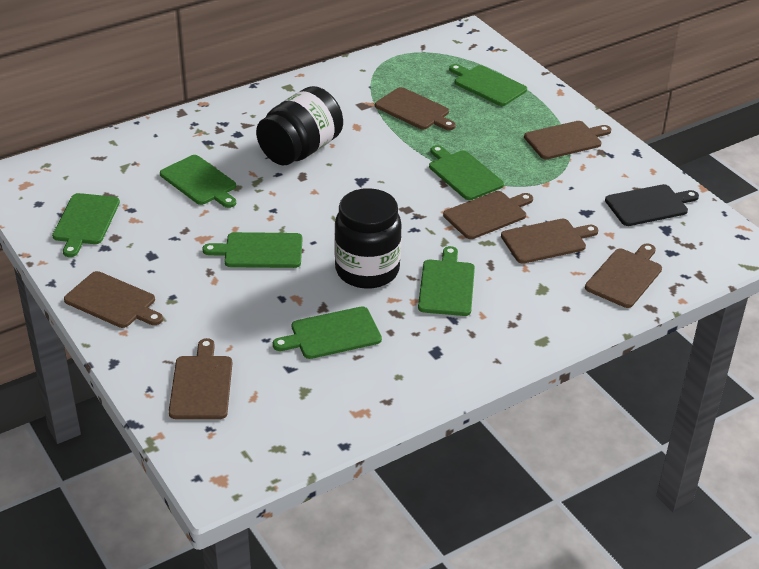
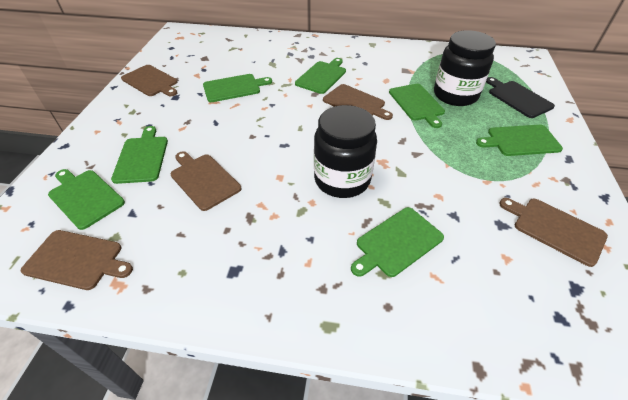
brown cutting board: [64,271,163,328] [169,338,233,419] [375,87,456,130] [443,191,533,239] [501,219,598,264] [524,121,611,159] [585,243,662,308] = 7 -> [21,230,133,290] [121,65,177,96] [171,151,241,211] [323,84,393,120] [499,198,608,267] = 5

